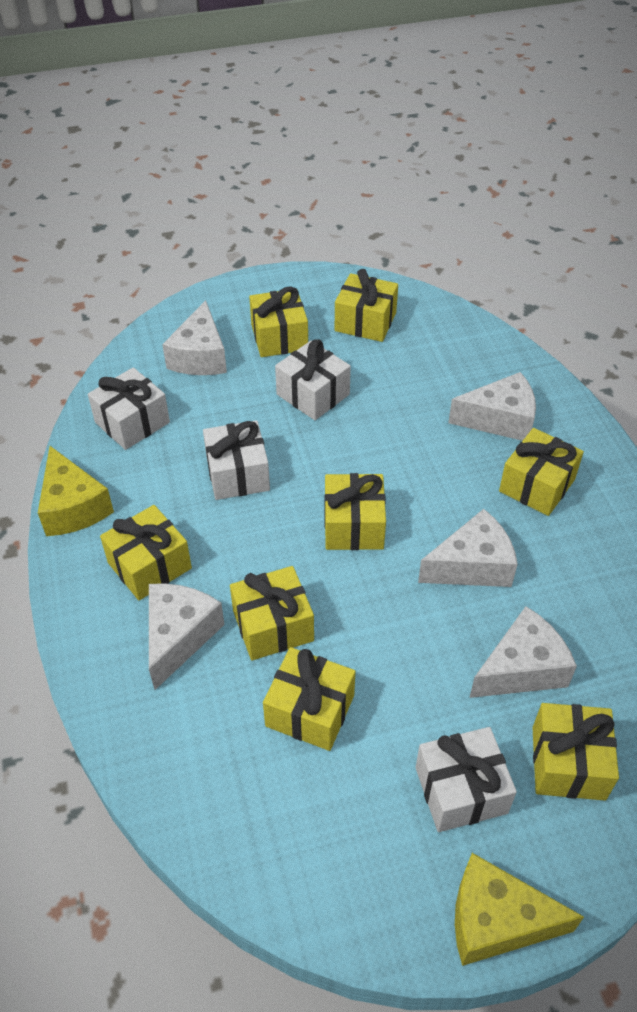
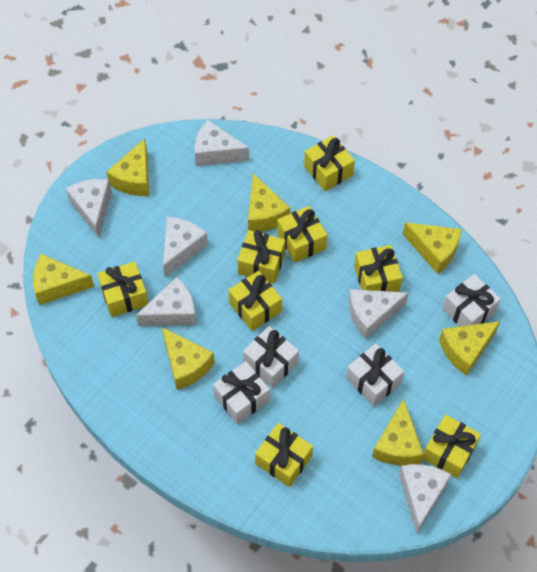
white cheese: [149,583,225,690] [162,300,227,375] [418,509,518,587] [448,372,536,441] [469,606,577,698] = 5 -> [65,179,112,238] [136,277,196,326] [163,217,208,277] [195,120,249,166] [349,289,409,339] [399,464,452,534] = 6
yellow cheese: [38,446,114,536] [455,853,584,966] = 2 -> [33,254,94,305] [106,138,149,196] [162,327,215,390] [248,173,290,232] [372,399,424,466] [403,222,462,274] [439,321,500,376] = 7

